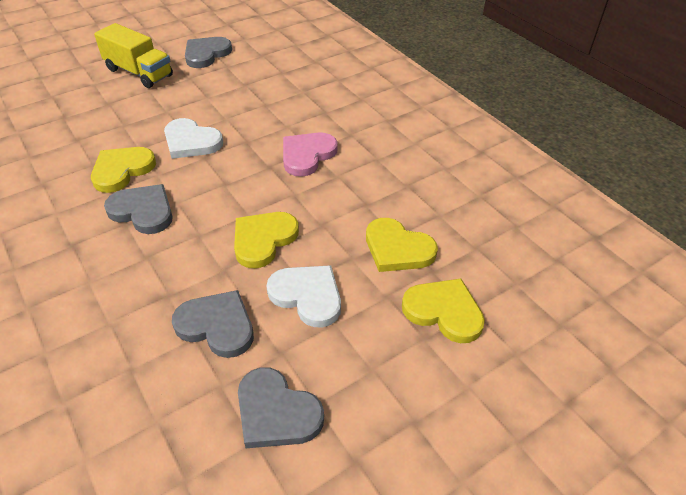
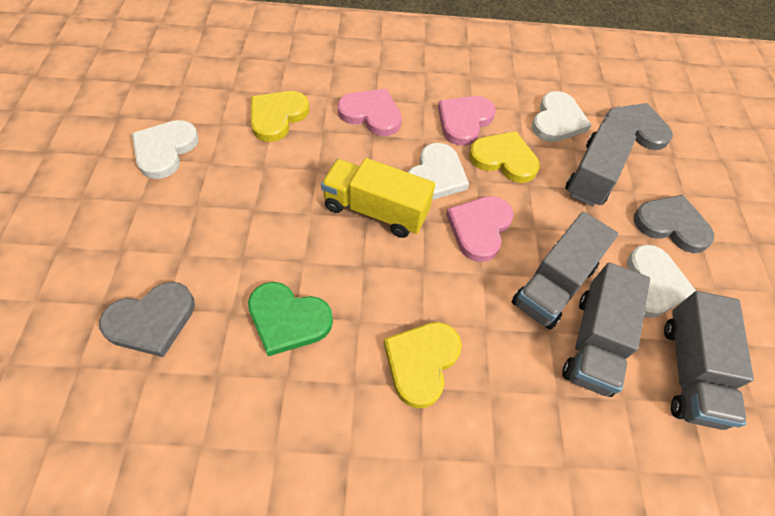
green heart: none = 0 -> [248,282,333,356] = 1
grey heart: [104,184,173,234] [172,290,254,358] [185,37,232,68] [238,367,324,448] = 4 -> [99,282,195,357] [604,103,673,150] [634,195,715,253] = 3
grey truck: none = 0 -> [512,212,618,330] [562,263,650,397] [565,117,637,206] [664,291,754,430] = 4
pink heart: [283,133,338,177] = 1 -> [338,89,402,136] [438,96,496,146] [446,196,513,262] = 3
white heart: [164,118,223,159] [266,265,341,327] = 2 -> [132,120,199,179] [408,143,469,200] [532,91,591,142] [627,244,696,318] = 4
yellow heart: [91,147,156,193] [234,212,299,268] [366,218,438,272] [402,278,485,343] = 4 -> [251,91,309,142] [384,322,462,408] [469,131,540,183] = 3

